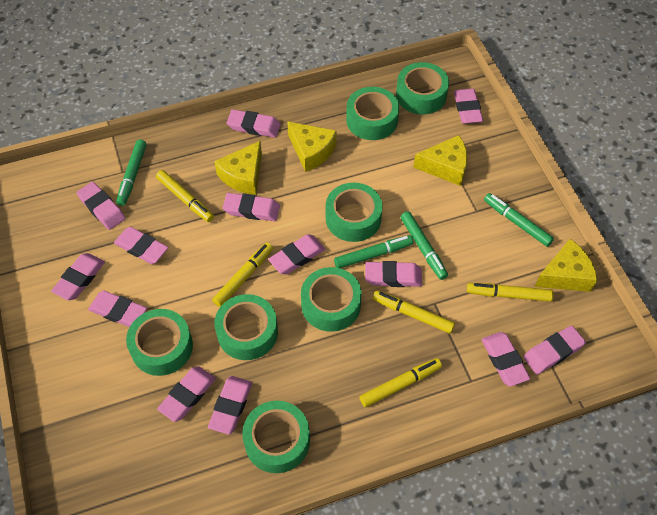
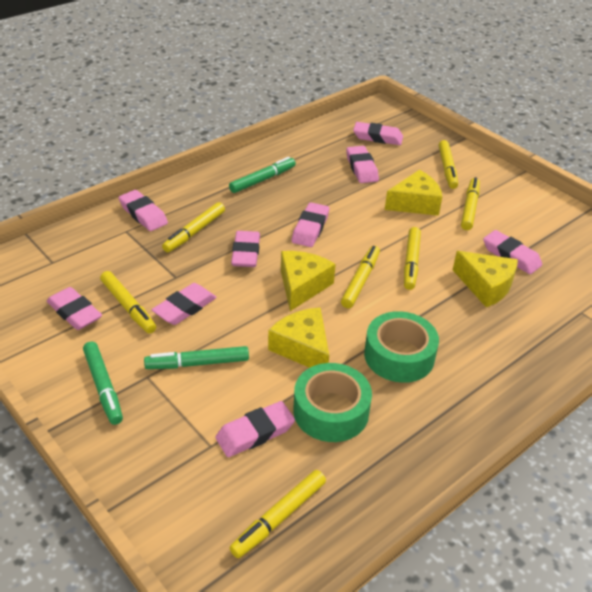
green marker: [116,140,147,206] [334,235,413,268] [401,211,448,280] [484,193,554,247] = 4 -> [83,341,123,425] [144,346,249,369] [229,157,296,193] = 3
green tape: [126,309,193,376] [215,294,278,360] [242,401,310,473] [301,267,362,332] [326,183,383,242] [346,87,399,140] [396,62,449,115] = 7 -> [293,363,372,442] [364,311,439,383] = 2
pink eraser: [51,253,105,300] [77,182,125,230] [88,291,147,327] [114,227,168,264] [157,366,216,422] [208,376,252,435] [223,193,280,221] [227,110,281,138] [268,234,325,274] [365,261,422,287] [454,88,483,124] [482,332,530,386] [523,326,586,375] = 13 -> [47,287,102,330] [118,190,168,231] [152,283,217,325] [215,401,295,457] [231,231,260,267] [292,202,329,247] [346,146,379,183] [353,122,403,145] [483,230,542,274] = 9
yellow marker: [156,170,214,222] [212,242,273,307] [360,358,442,407] [373,290,455,334] [467,283,554,302] = 5 -> [100,271,156,334] [162,202,225,253] [229,470,326,558] [341,246,380,308] [404,227,421,290] [438,140,458,189] [461,177,480,230] = 7

